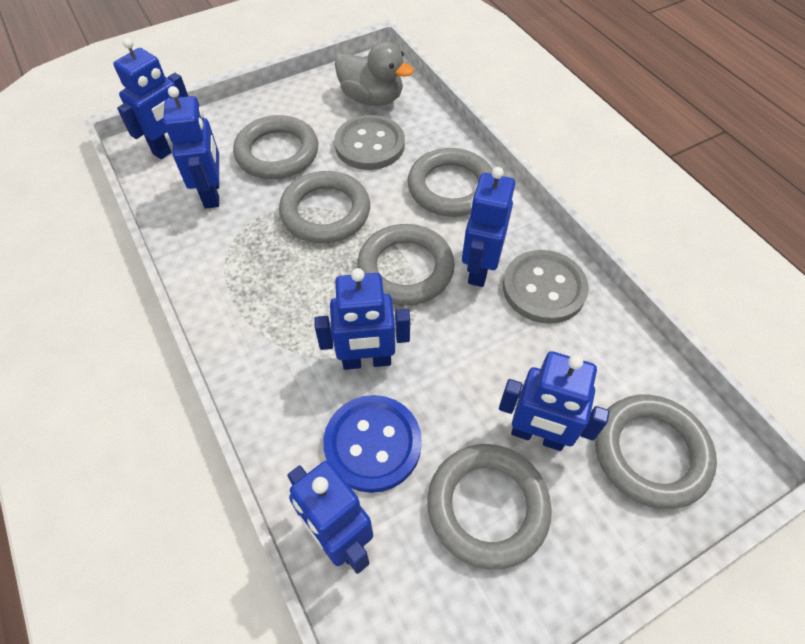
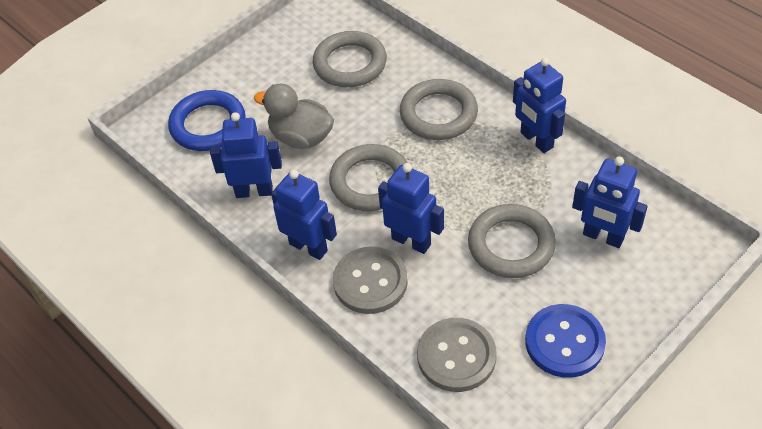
blue ring: none = 0 -> [168,90,246,151] = 1
blue robot: [113,38,188,159] [163,86,219,209] [287,461,373,574] [314,268,410,370] [462,167,515,287] [499,351,610,451] = 6 -> [210,112,282,198] [271,170,337,260] [378,163,444,254] [513,57,566,153] [572,156,648,248] = 5
grey ring: [233,115,318,179] [279,171,370,243] [357,224,455,305] [408,148,493,217] [427,444,552,570] [595,395,717,509] = 6 -> [313,31,387,87] [329,144,407,211] [400,79,478,140] [468,204,556,278] = 4

